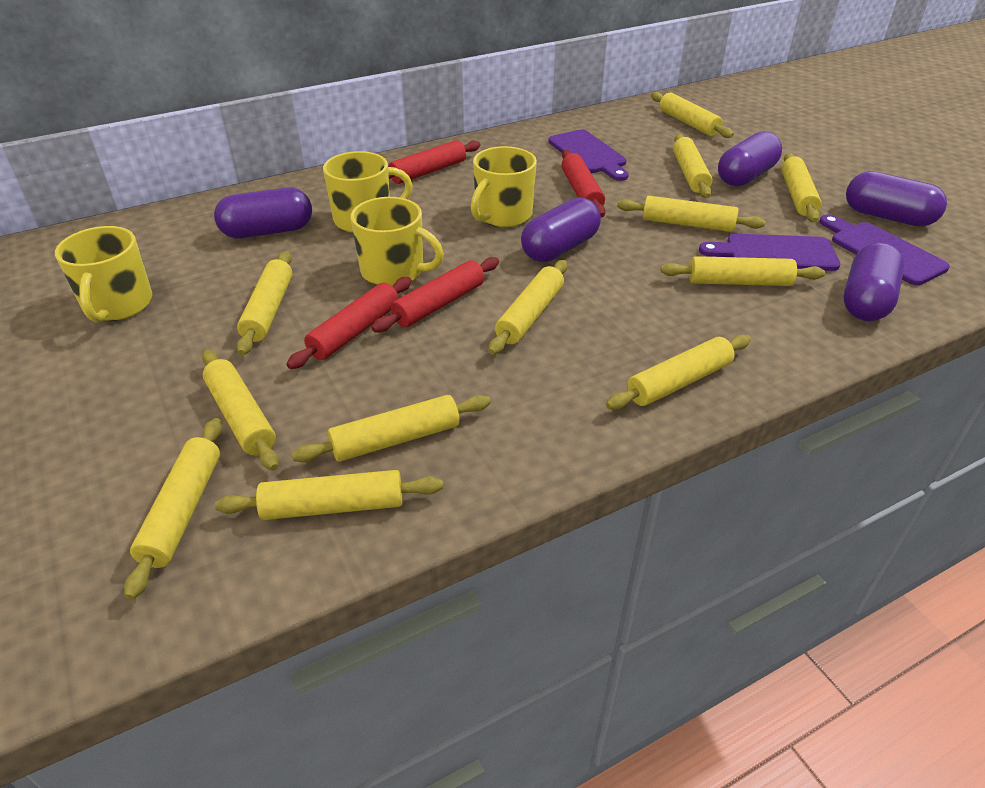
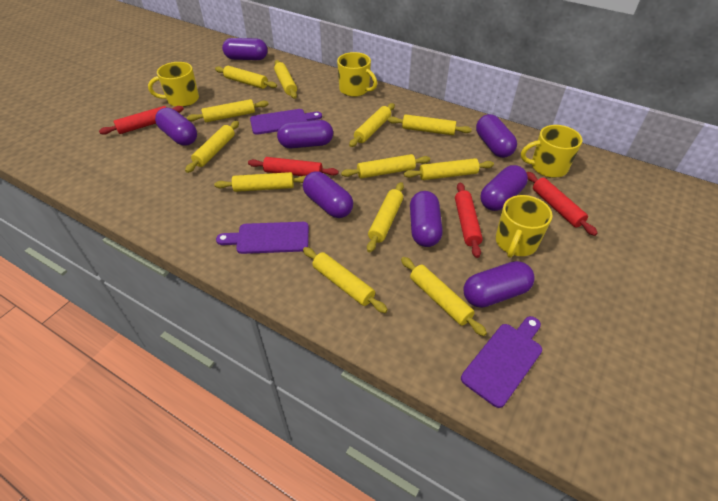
purple capsule: [214,187,312,238] [521,197,601,262] [718,131,782,187] [844,242,905,321] [846,171,947,227] = 5 -> [155,108,197,145] [222,38,268,60] [277,120,333,148] [303,172,353,218] [410,191,443,247] [463,261,535,308] [476,114,517,158] [480,165,528,211] = 8

